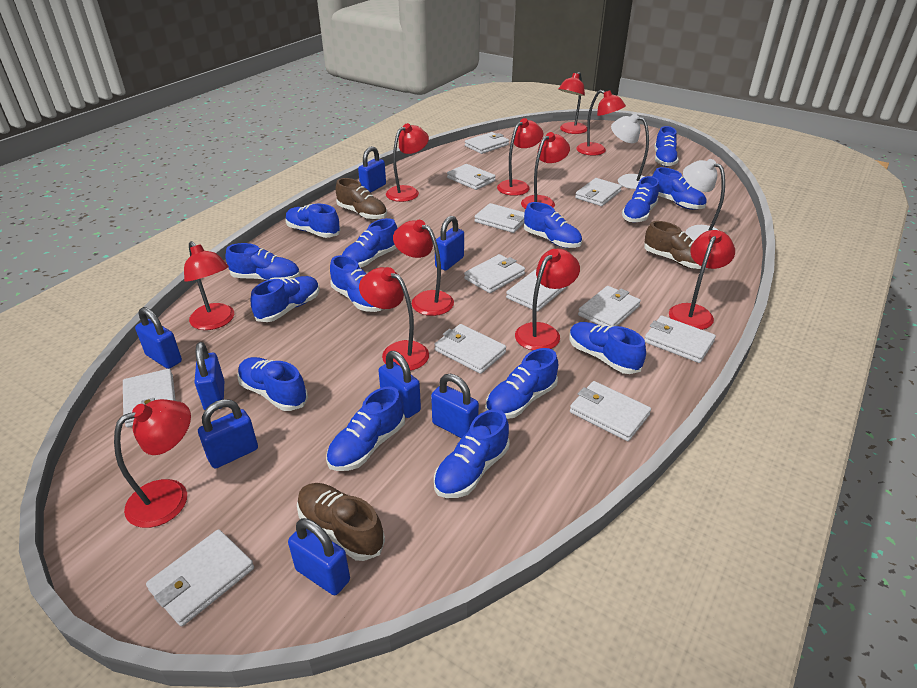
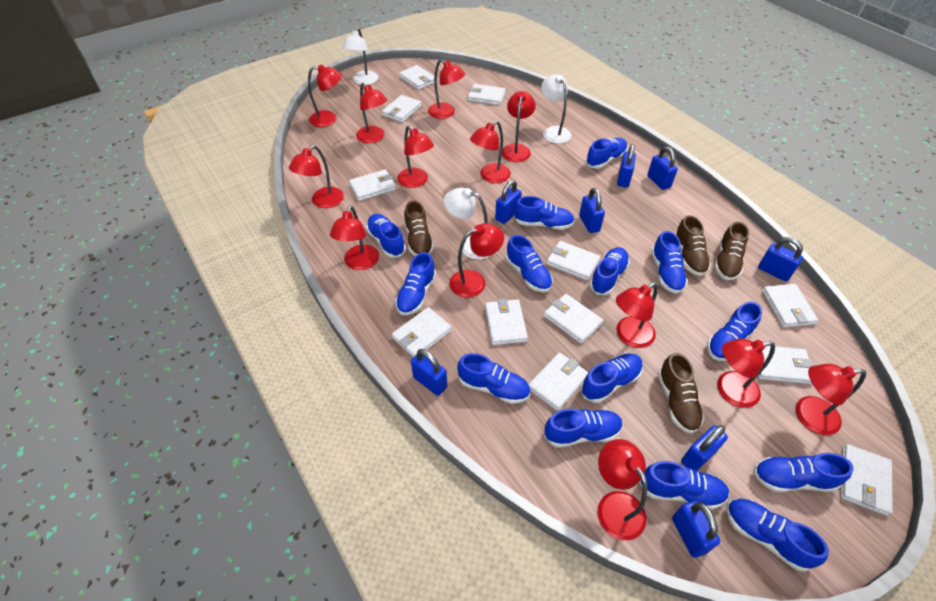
brown shoe: [297,483,385,561] [336,178,387,220] [644,221,706,269] = 3 -> [404,201,434,256] [658,353,704,434] [675,215,711,276] [714,222,749,280] = 4
red lamp: [114,399,191,528] [184,241,234,330] [359,267,429,371] [386,123,429,202] [393,220,454,316] [497,118,543,196] [515,249,580,350] [521,132,570,209] [558,72,587,134] [576,90,626,156] [669,230,735,330] = 11 -> [289,145,344,208] [308,64,342,127] [330,205,379,270] [356,83,387,143] [397,125,434,188] [428,59,465,119] [449,223,504,297] [470,121,511,183] [502,91,536,162] [597,439,647,540] [616,282,658,348] [717,339,775,408] [796,364,866,435] = 13
white lamp: [611,114,649,189] [683,159,725,241] = 2 -> [342,28,378,85] [444,188,491,260] [541,75,572,144] = 3

